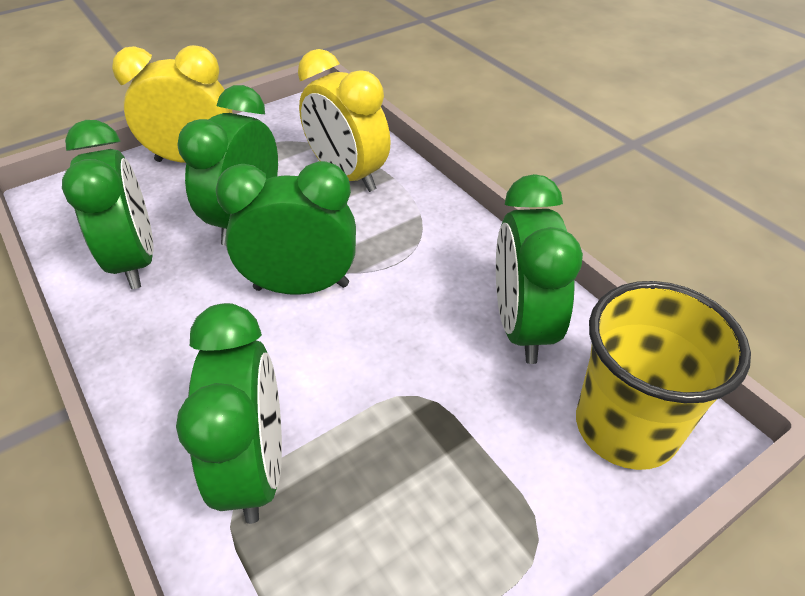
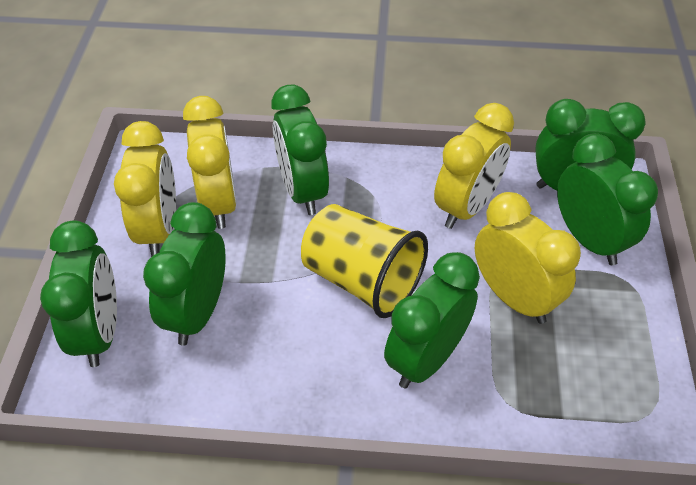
green clock: [62,120,154,289] [176,303,282,524] [177,85,278,246] [216,161,356,295] [496,174,583,364] = 5 -> [40,220,117,367] [143,202,225,346] [272,85,329,215] [384,252,480,388] [535,99,645,190] [557,133,658,265] = 6
yellow clock: [112,45,232,163] [298,49,391,192] = 2 -> [114,121,176,257] [183,96,237,229] [434,103,514,229] [475,192,581,324] = 4

